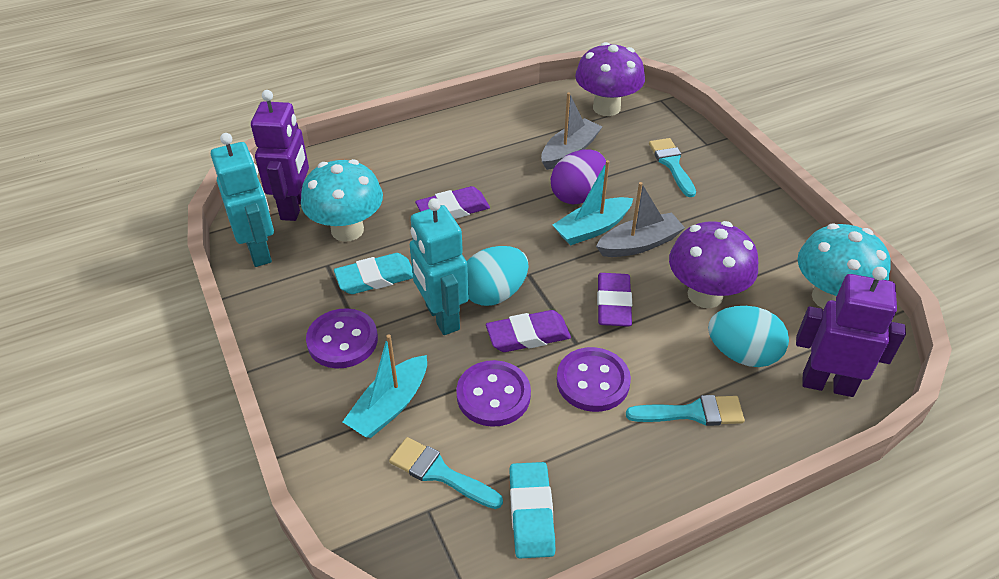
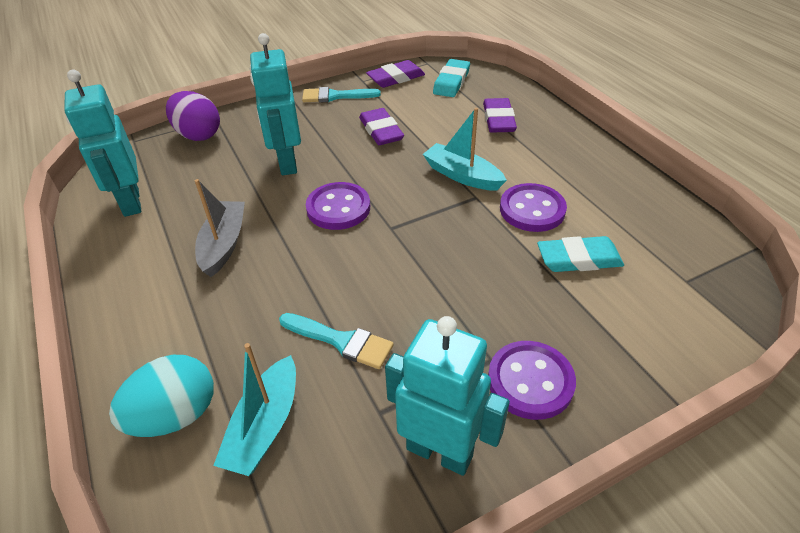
grey boat: [541,92,602,170] [596,182,685,257] = 2 -> [195,179,245,277] = 1
purple mushroom: [575,42,645,116] [669,221,758,308] = 2 -> none = 0
purple robot: [251,90,309,221] [796,267,906,397] = 2 -> none = 0
turquoise brush: [389,437,503,509] [626,395,745,426] [649,138,696,197] = 3 -> [279,313,394,369] [302,87,381,103] = 2
turquoise egg: [467,246,529,306] [708,306,789,367] = 2 -> [109,355,214,437] = 1
turquoise mushroom: [301,159,383,242] [798,223,891,309] = 2 -> none = 0
turquoise robot: [211,133,274,267] [410,198,469,335] = 2 -> [64,70,141,217] [250,33,301,175] [385,316,510,476] = 3

